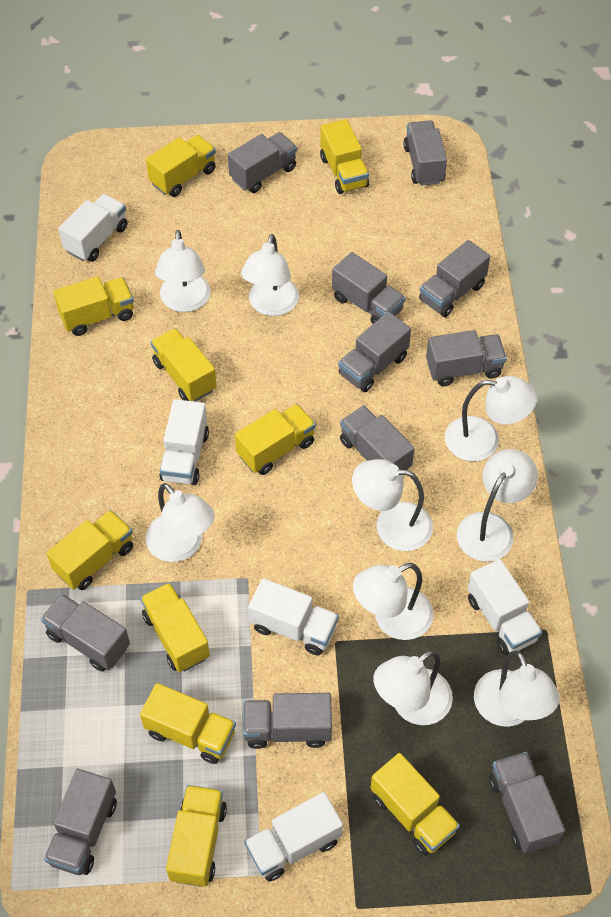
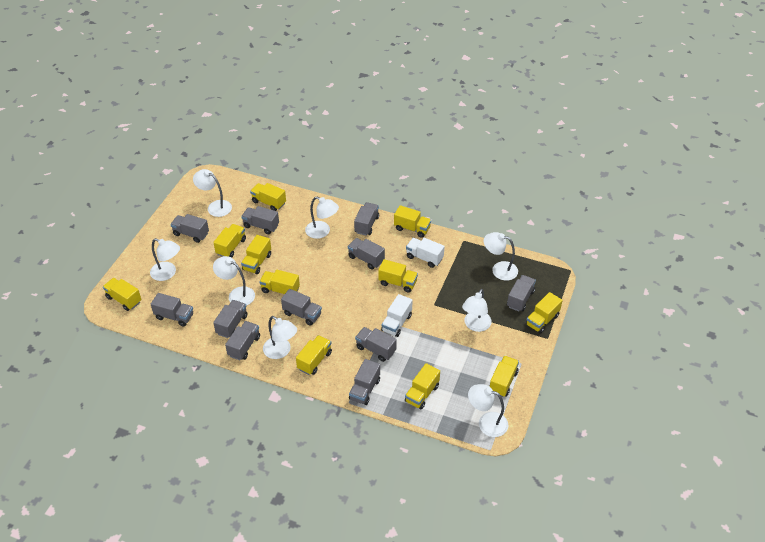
white lamp: [146,483,214,562] [155,230,210,312] [241,234,299,316] [352,459,433,551] [353,563,434,640] [373,650,453,725] [445,376,537,462] [457,449,538,562] [474,651,560,727] = 9 -> [150,238,180,281] [193,169,232,217] [213,256,255,306] [263,316,297,359] [305,197,339,239] [462,289,492,332] [468,384,508,437] [484,232,518,281] = 8
white truck: [58,194,128,262] [159,399,209,485] [244,792,343,882] [248,578,339,655] [467,559,542,655] = 5 -> [381,294,413,337] [406,238,445,268] = 2
yellow truck: [47,510,133,590] [53,276,134,336] [140,583,210,672] [140,683,236,764] [146,135,216,197] [151,328,217,402] [166,785,227,887] [235,404,316,475] [320,119,369,194] [370,753,460,856] = 10 -> [103,278,141,311] [213,224,246,258] [241,235,271,274] [250,183,286,211] [259,270,300,294] [296,335,332,375] [378,259,418,293] [394,205,431,238] [405,363,440,410] [489,356,519,397] [526,292,563,334] = 11

